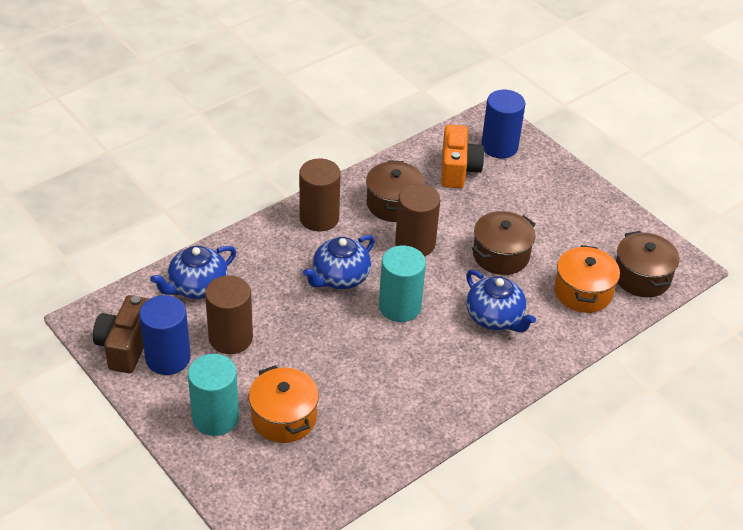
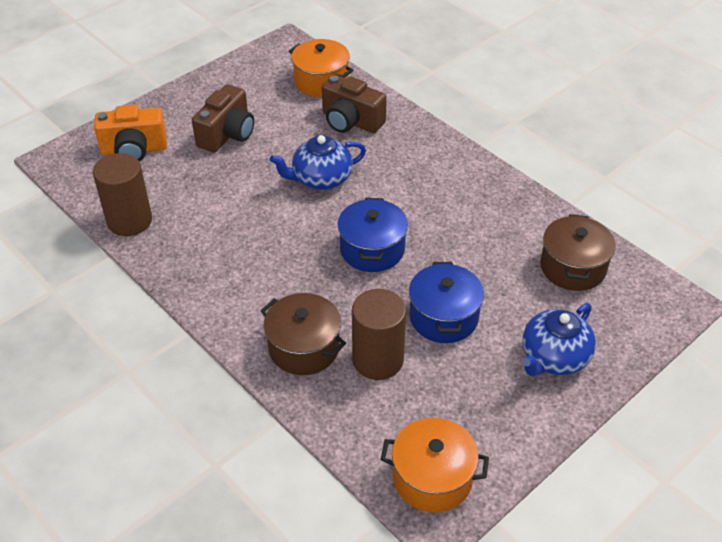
blue cylinder: [139,295,191,375] [481,90,525,158] = 2 -> none = 0
blue pot: none = 0 -> [338,198,408,272] [409,262,484,343] = 2
blue teapot: [150,246,236,299] [303,235,375,289] [466,270,536,333] = 3 -> [270,135,366,190] [522,303,596,376] = 2
brown camera: [93,295,149,373] = 1 -> [192,84,254,153] [322,75,387,133] = 2
brown cylinder: [205,276,253,354] [299,158,341,231] [395,184,440,256] = 3 -> [93,153,152,236] [352,289,406,380] = 2
brown pot: [366,160,425,222] [472,211,536,275] [616,231,680,297] = 3 -> [261,293,346,375] [540,214,616,291] = 2
turquoise cylinder: [188,354,239,436] [379,245,426,322] = 2 -> none = 0

